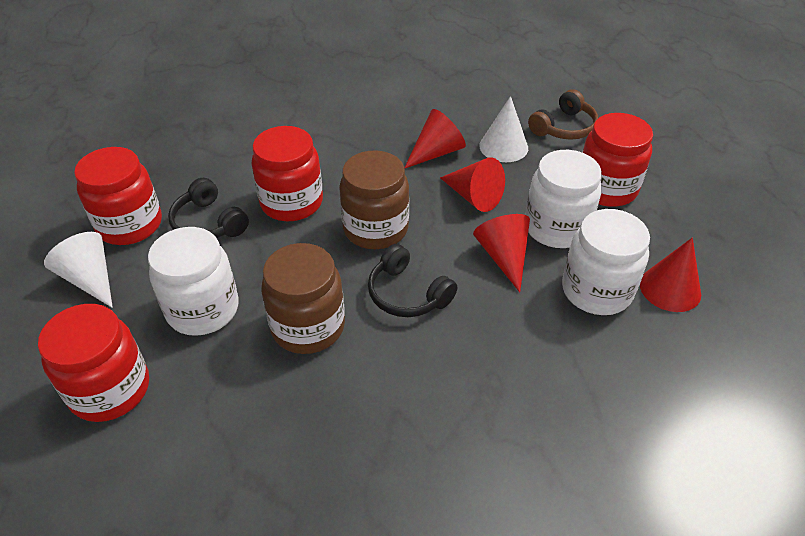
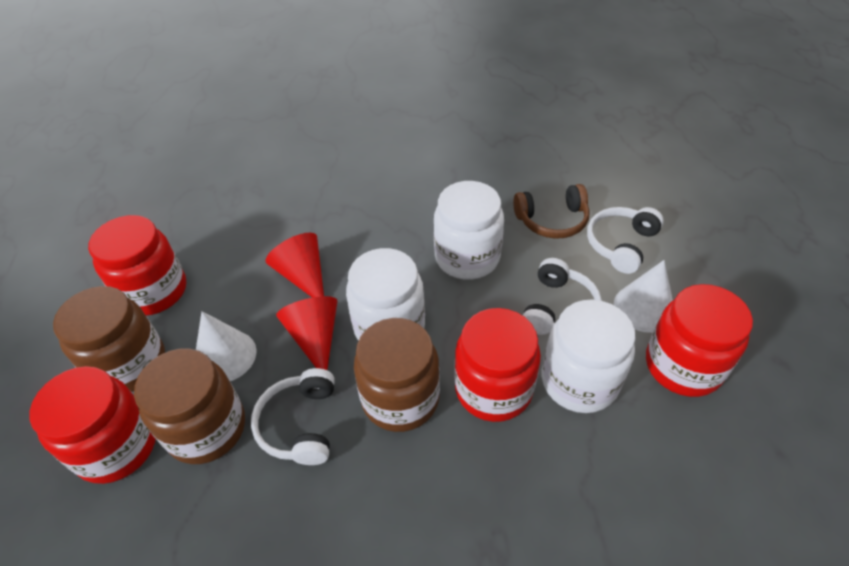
black headphones: [168,178,249,238] [368,244,457,317] = 2 -> none = 0
brown jar: [261,243,345,354] [339,151,409,249] = 2 -> [53,286,165,392] [134,348,245,464] [354,318,440,432] = 3
red cone: [405,109,466,168] [440,157,505,212] [473,214,530,292] [640,237,701,312] = 4 -> [265,233,324,298] [276,296,337,370] = 2
white headphones: none = 0 -> [251,368,335,465] [522,258,602,335] [587,207,664,274] = 3

